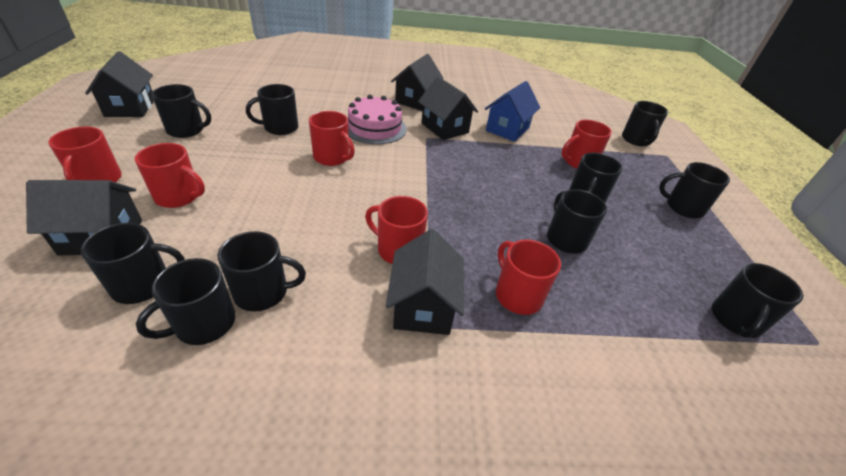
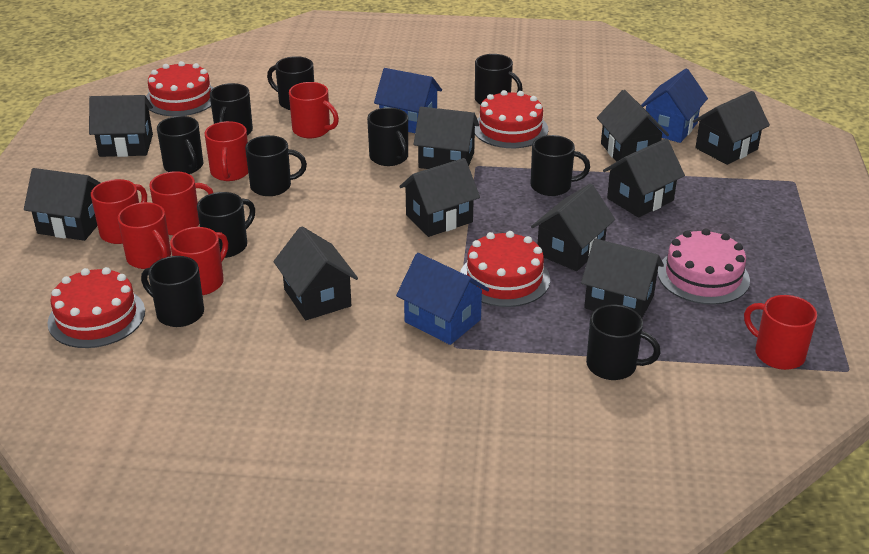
black house: [26,180,142,255] [85,51,154,117] [386,229,464,335] [391,54,444,111] [418,77,478,140] = 5 -> [24,168,101,241] [89,95,153,157] [273,226,358,320] [399,158,480,237] [413,107,479,169] [531,184,615,271] [581,238,664,318] [597,90,669,162] [603,139,685,218] [693,91,770,165] = 10
blue house: [485,81,540,142] = 1 -> [374,68,442,133] [396,253,489,345] [641,69,708,143] = 3
red cake: none = 0 -> [47,267,145,348] [146,61,213,116] [460,231,550,307] [475,90,548,148] = 4
red mug: [48,127,122,182] [135,143,205,208] [309,111,355,166] [365,196,428,264] [496,240,561,315] [562,120,612,169] = 6 -> [91,179,147,244] [118,202,171,269] [149,171,213,236] [170,227,228,295] [205,121,248,181] [289,82,339,138] [744,295,817,370] = 7

